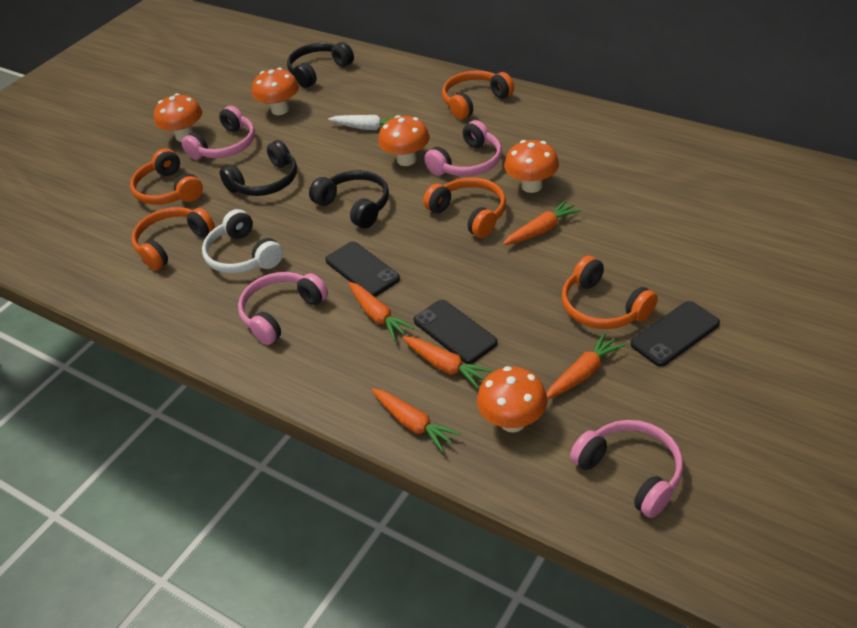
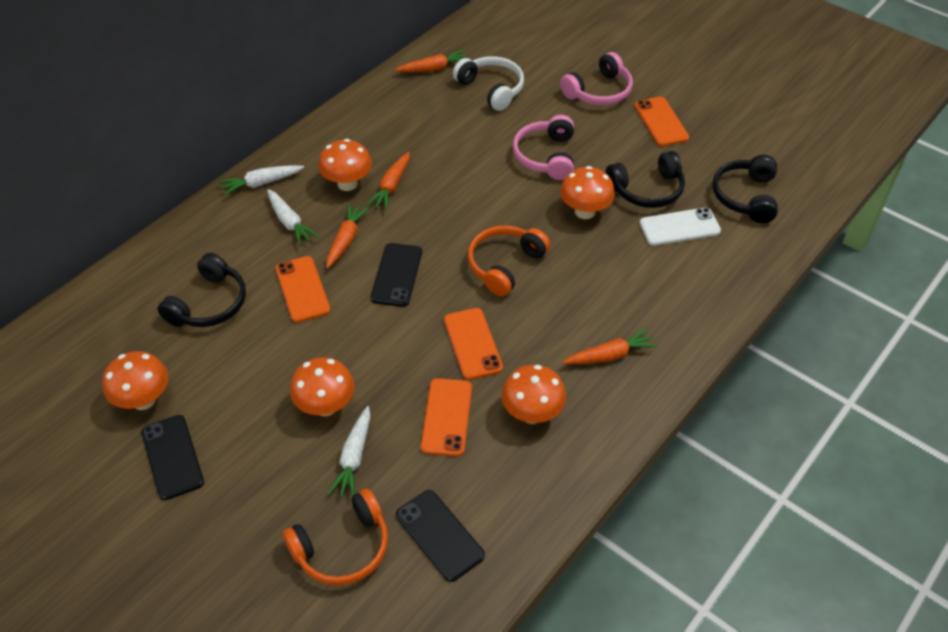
orange carrot: [349,282,414,341] [371,388,461,452] [402,336,493,388] [503,200,581,245] [547,332,625,399] = 5 -> [326,203,369,269] [366,152,410,210] [395,50,467,72] [562,328,658,365] = 4
orange headphones: [130,148,203,205] [132,207,215,270] [423,177,506,238] [442,70,514,120] [561,256,658,329] = 5 -> [283,489,388,586] [468,226,550,296] = 2
orange phone: none = 0 -> [275,256,330,323] [421,378,472,457] [444,308,503,380] [634,97,689,146] = 4
pink headphones: [182,106,255,160] [238,272,328,345] [424,120,502,176] [570,420,683,518] = 4 -> [513,115,574,180] [560,52,633,105] = 2
white carrot: [328,115,394,130] = 1 -> [219,165,304,196] [267,189,319,246] [328,406,370,497] = 3
white phone: none = 0 -> [640,208,721,246] = 1

